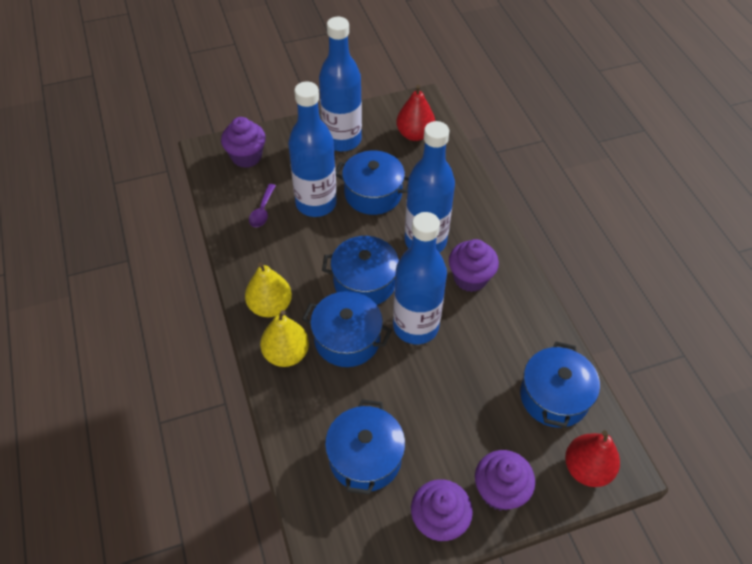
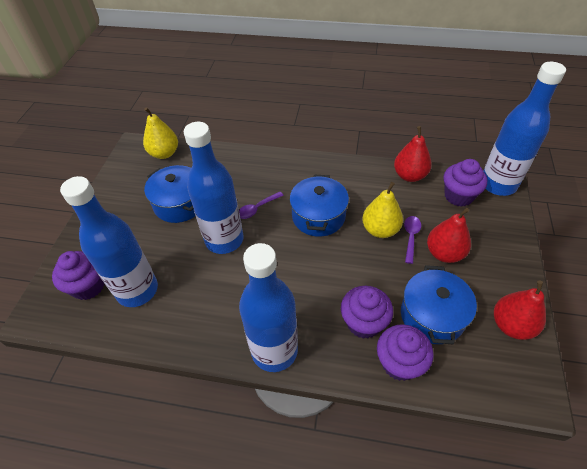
blue pot: [302,291,392,367] [322,236,399,305] [325,399,405,495] [336,151,409,215] [520,342,600,428] = 5 -> [144,165,195,223] [290,174,349,237] [401,265,477,344] = 3
purple spoon: [249,184,276,227] = 1 -> [239,192,284,219] [404,216,421,264] = 2
red pear: [396,85,435,141] [565,430,620,487] = 2 -> [394,126,432,182] [427,208,471,263] [494,281,546,340] = 3

